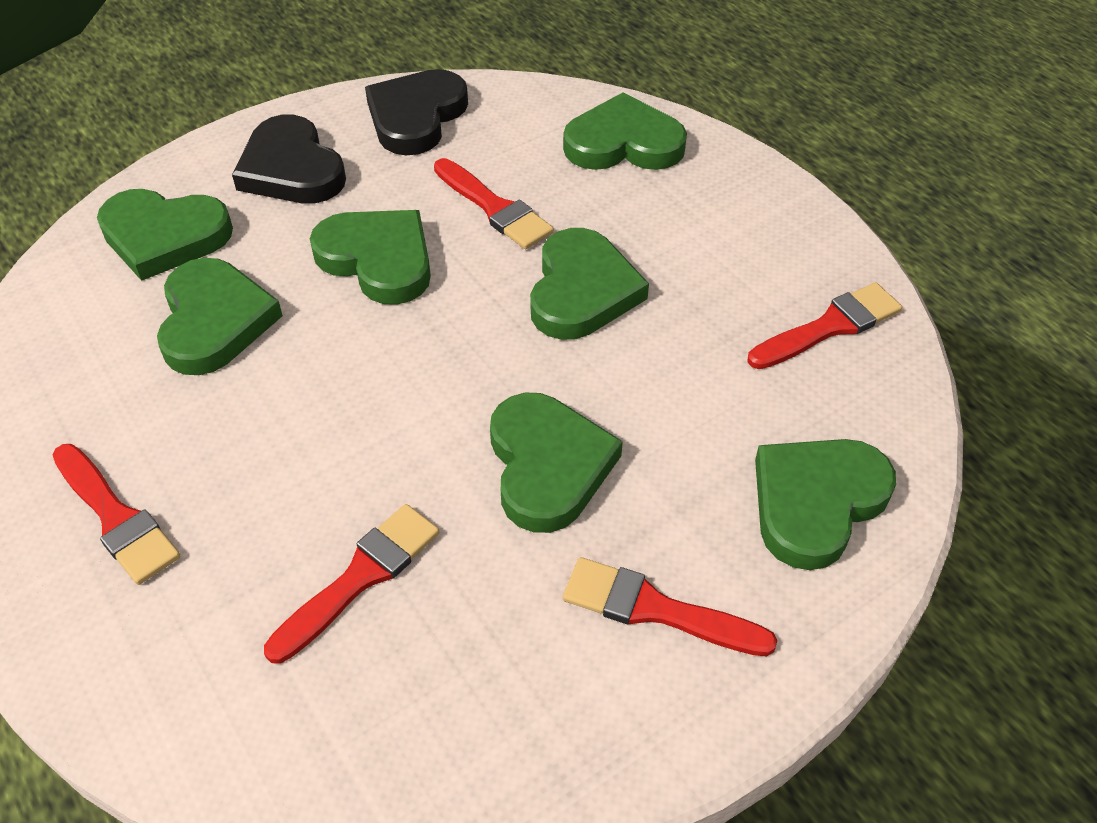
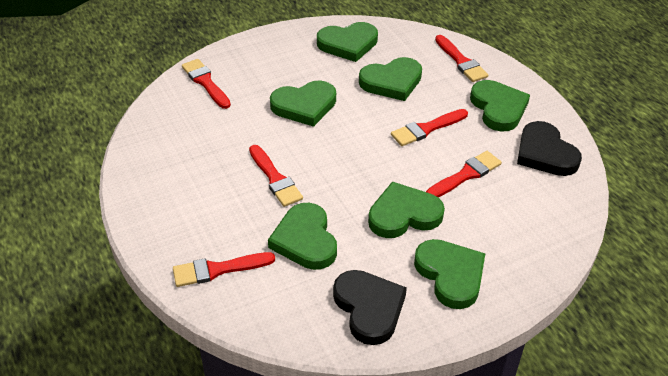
red brush: [52,444,180,585] [264,504,439,664] [434,158,554,249] [563,557,777,656] [747,282,902,369] = 5 -> [173,252,275,287] [182,59,231,109] [249,145,303,207] [391,109,468,146] [426,151,502,197] [435,35,488,82] = 6

